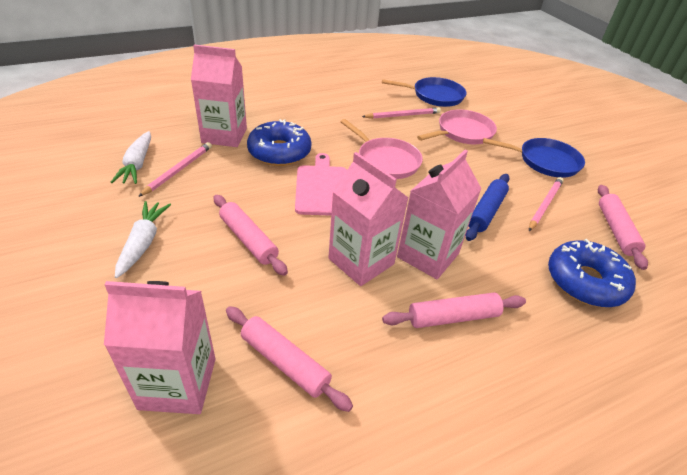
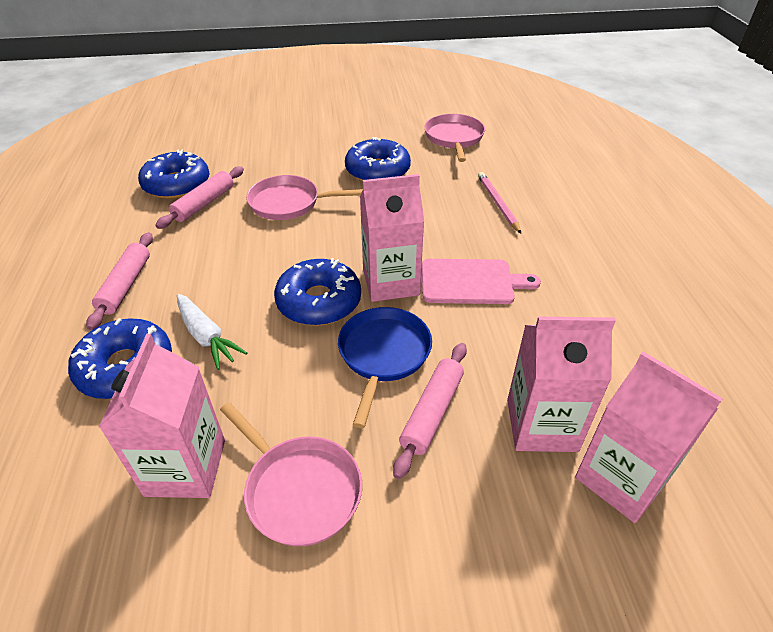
blue donut: [247,119,311,166] [548,239,636,308] = 2 -> [68,318,172,399] [138,150,209,199] [274,258,361,326] [345,137,411,182] = 4
blue pan: [382,77,467,107] [483,138,585,178] = 2 -> [338,307,432,428] = 1
blue rolling pin: [465,174,510,241] = 1 -> none = 0
pink pan: [340,119,423,179] [417,110,497,144] = 2 -> [220,402,362,546] [246,175,363,220] [424,114,485,162] = 3
pink pencil: [138,142,212,197] [362,107,441,119] [529,177,564,231] = 3 -> [478,172,521,234] = 1
pink rolling pin: [214,195,288,276] [226,306,353,412] [382,292,526,328] [598,185,648,270] = 4 -> [86,232,153,330] [155,166,244,229] [393,343,467,479] = 3
white carrot: [111,131,151,184] [115,201,171,278] = 2 -> [177,294,247,370] = 1

